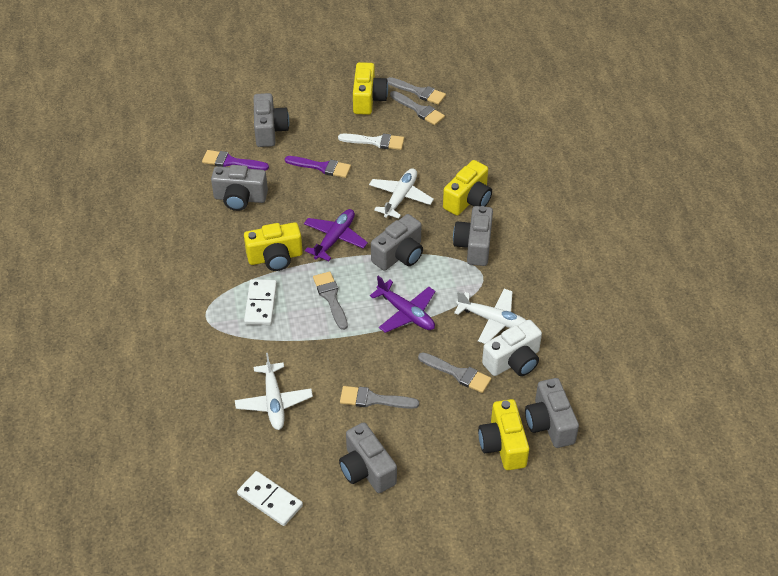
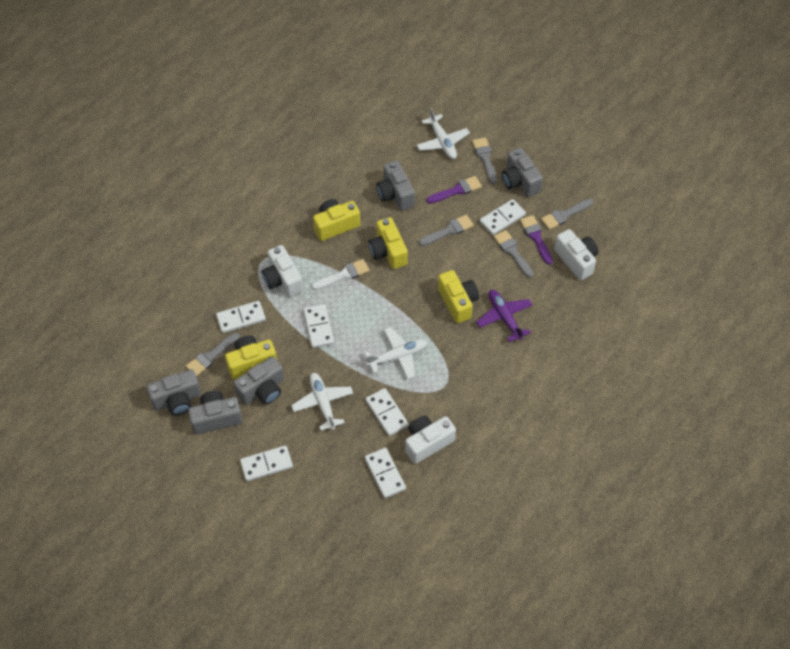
grey camera: [211,165,268,211] [253,93,289,147] [339,422,397,493] [371,214,423,271] [453,206,493,266] [525,378,579,448] = 6 -> [147,370,201,415] [188,391,243,434] [234,356,284,405] [376,161,415,211] [502,148,543,197] = 5
purple plane: [304,209,368,261] [370,276,435,333] = 2 -> [476,290,533,342] = 1
white camera: [482,320,542,376] = 1 -> [262,245,303,297] [405,415,456,464] [554,229,598,280] = 3
white domino: [237,471,303,526] [244,279,277,325] = 2 -> [216,301,266,333] [240,445,293,481] [303,304,334,348] [365,388,409,436] [365,448,406,498] [480,199,526,235] = 6

